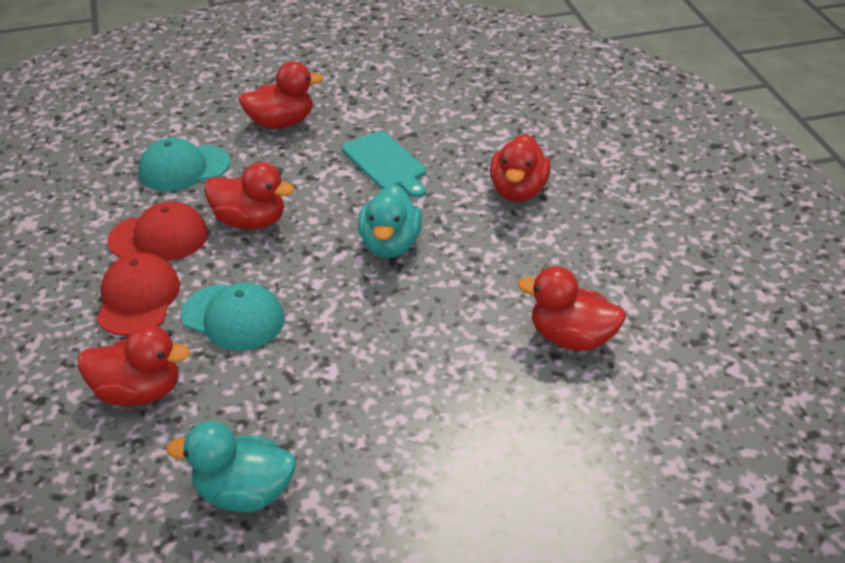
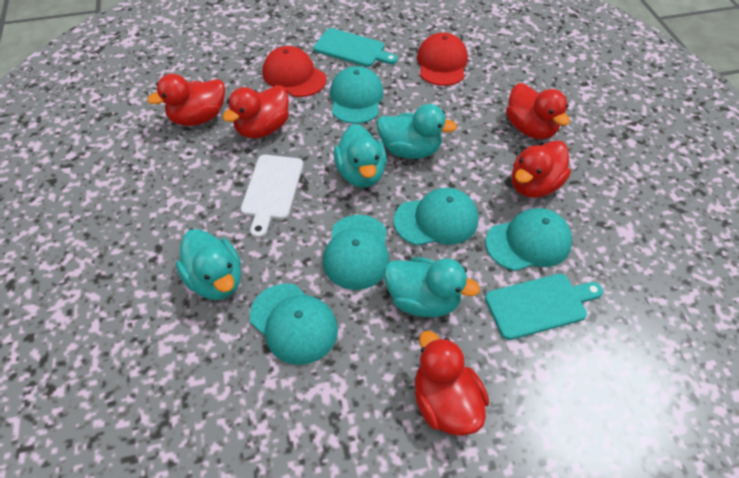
turquoise cap: [138,138,230,191] [181,283,285,351] = 2 -> [250,283,338,365] [323,215,390,290] [330,66,384,124] [394,188,478,245] [485,208,572,271] = 5
turquoise cutting board: [342,131,426,198] = 1 -> [313,28,398,67] [485,274,603,340] = 2
turquoise duck: [166,421,296,513] [358,184,422,258] = 2 -> [176,229,241,300] [333,124,387,187] [377,104,457,159] [384,257,480,317] = 4
white cutting board: none = 0 -> [241,155,303,238] = 1

